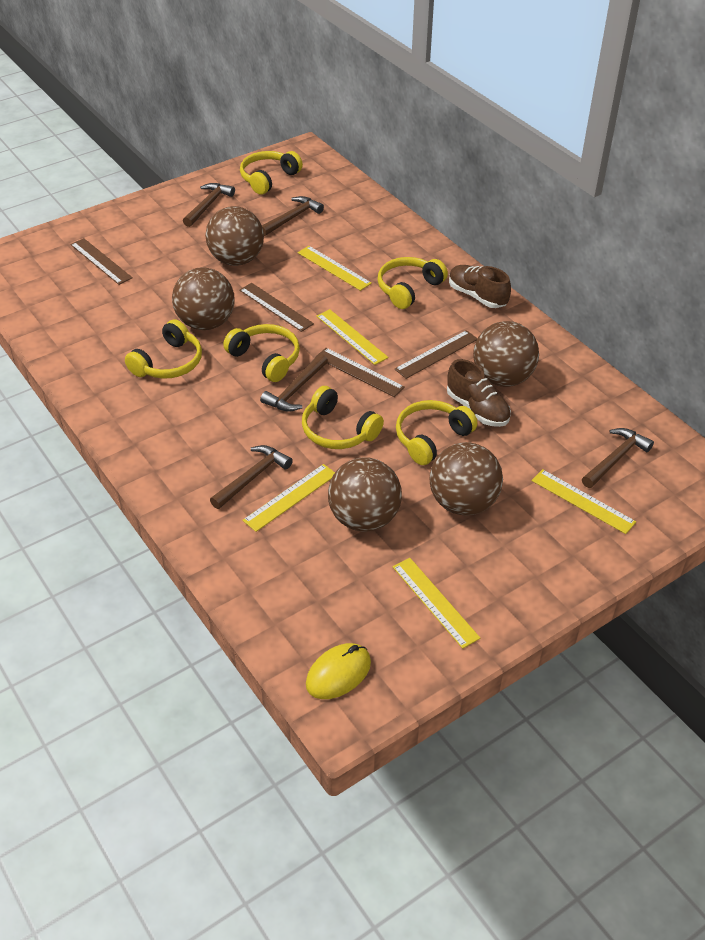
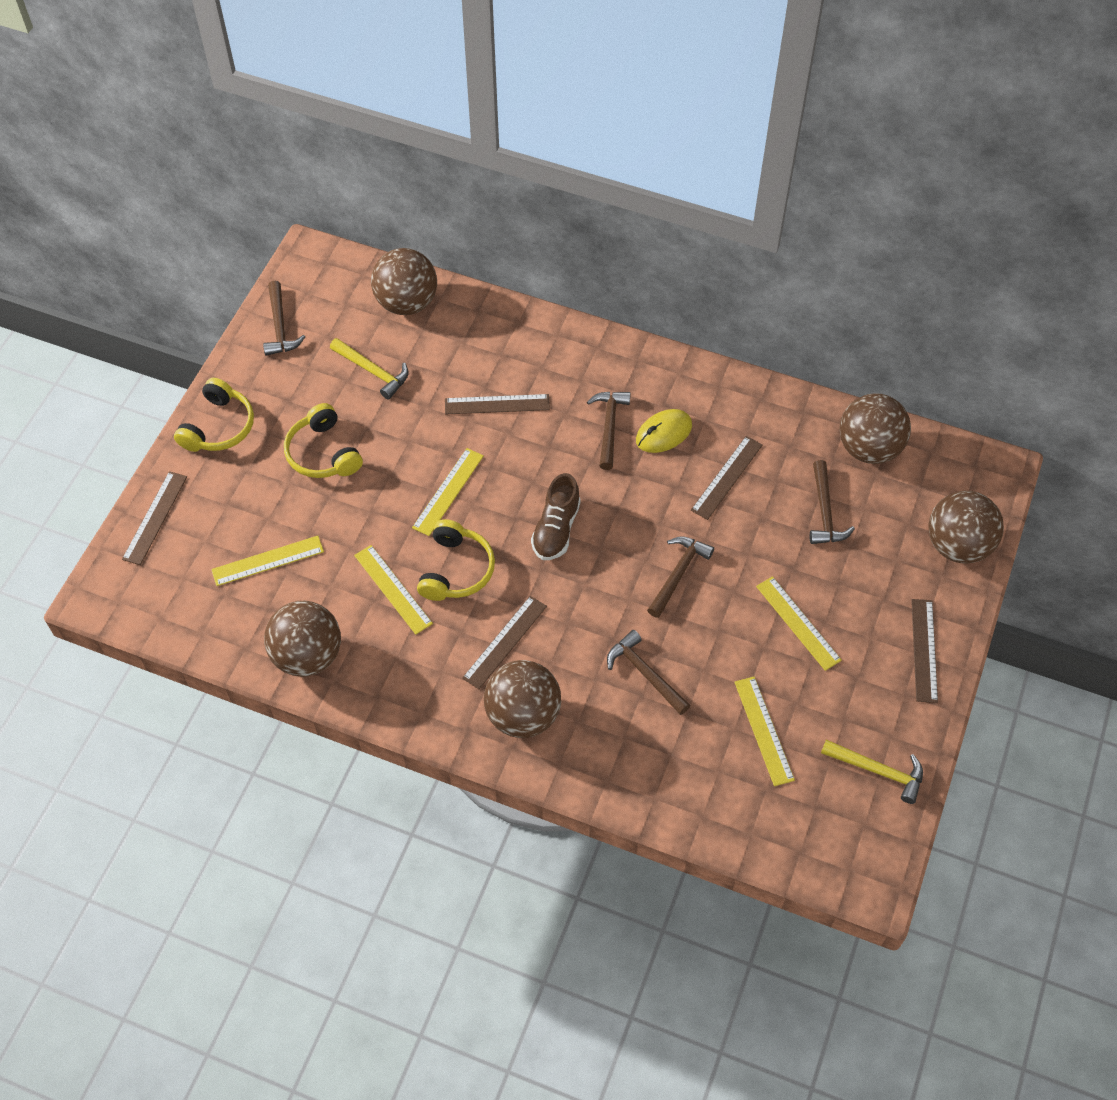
brown ruler: [70,238,133,285] [239,283,314,332] [315,348,405,397] [395,330,477,379] = 4 -> [122,471,187,565] [445,394,550,414] [462,596,547,689] [691,436,763,520] [911,599,938,703] = 5
brown shoe: [447,359,511,427] [449,265,511,308] = 2 -> [531,473,581,560] = 1
yellow hammer: none = 0 -> [330,338,408,399] [821,740,923,804] = 2
yellow headphones: [125,319,202,379] [223,324,300,382] [240,151,303,195] [302,386,384,449] [378,257,448,309] [396,400,478,465] = 6 -> [174,378,254,452] [284,403,363,478] [417,519,495,601] = 3

